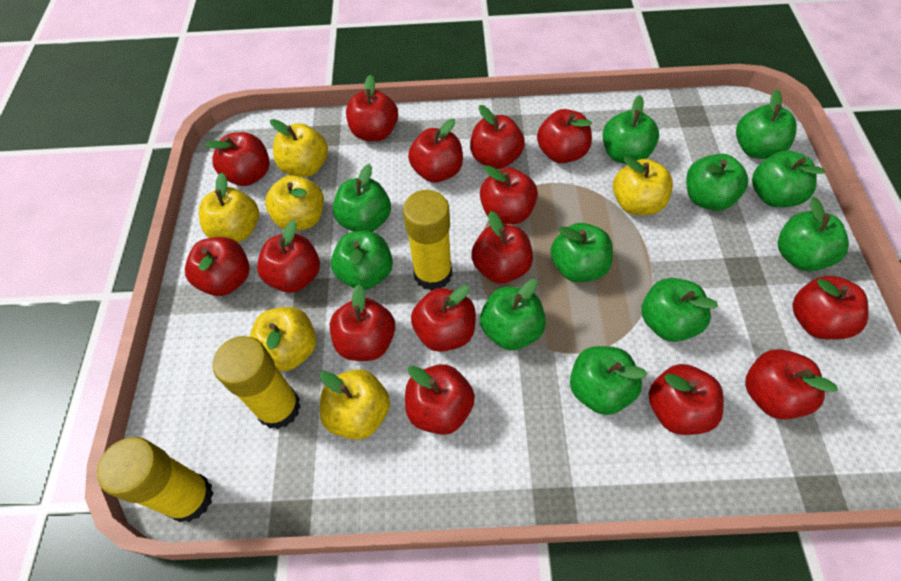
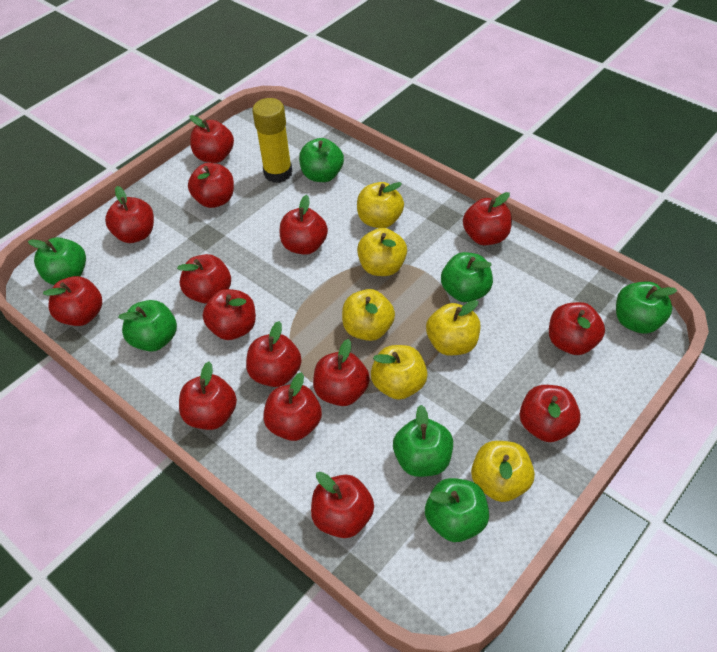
green apple: [331,231,393,290] [333,164,391,232] [480,279,546,350] [550,223,613,282] [570,346,647,415] [603,95,659,164] [641,278,718,342] [686,154,748,211] [736,90,797,159] [752,151,825,207] [778,197,849,271] = 11 -> [28,237,86,285] [118,300,177,352] [299,138,344,182] [393,405,453,477] [425,478,489,542] [441,252,493,302] [616,282,677,334] = 7
yellow glue stick: [97,437,214,522] [213,336,301,429] [403,190,452,291] = 3 -> [252,98,292,183] = 1

